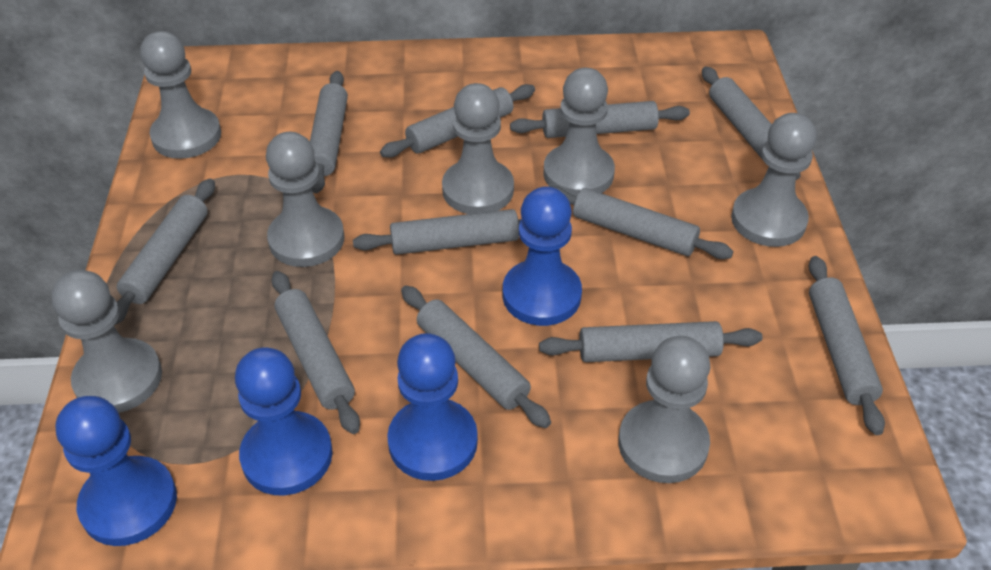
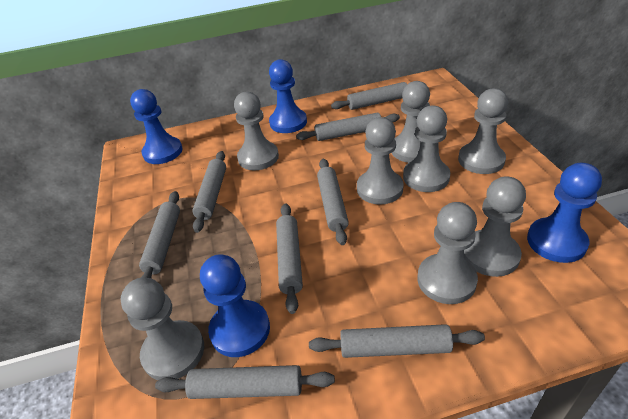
grey pawn: [51,270,162,413] [140,31,221,159] [266,132,345,267] [442,83,514,214] [544,68,615,196] [618,336,710,483] [731,113,817,247] = 7 -> [121,278,204,380] [234,92,279,170] [357,117,404,205] [392,81,430,163] [403,105,450,192] [417,202,478,304] [458,88,508,174] [464,176,526,277] = 8
grey rolling pin: [115,179,215,325] [272,271,360,434] [310,71,348,193] [353,209,521,255] [380,84,535,158] [401,286,551,428] [510,101,690,138] [539,321,762,362] [549,186,733,259] [702,67,801,180] [809,256,885,435] = 11 -> [139,191,180,279] [155,365,335,399] [192,151,226,233] [276,203,303,314] [296,113,400,141] [309,324,485,358] [317,159,349,245] [331,82,407,110] = 8

